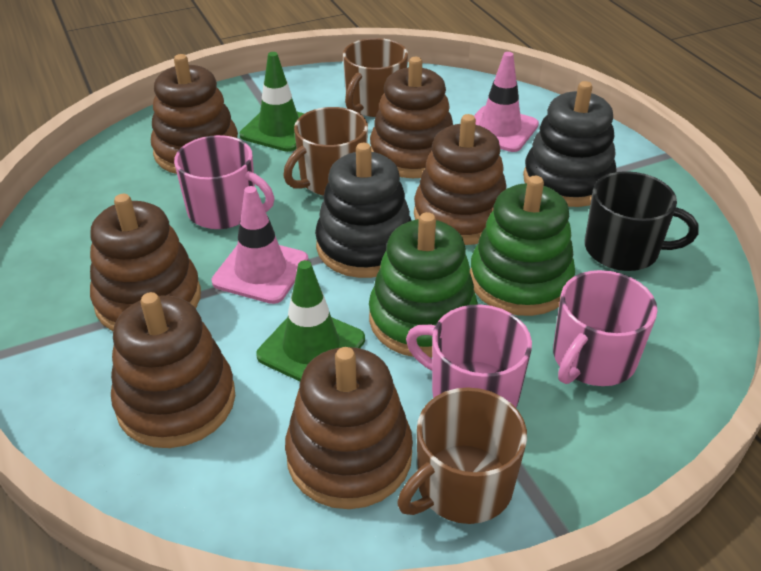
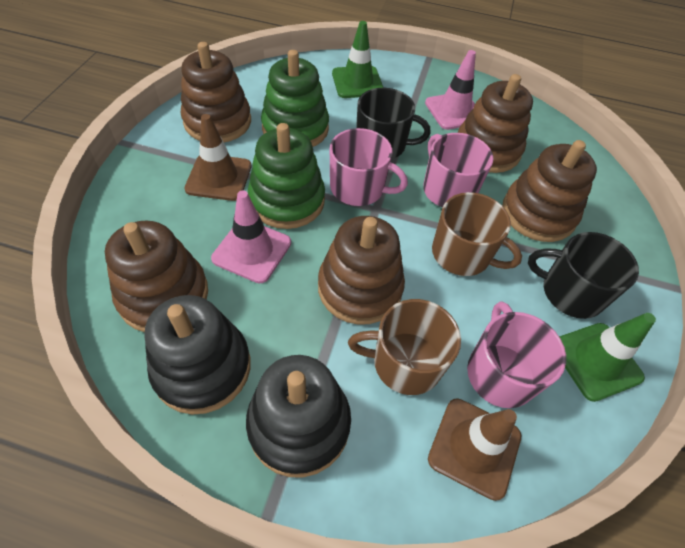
black mug: [585,171,698,271] = 1 -> [356,88,431,159] [528,232,639,319] = 2
brown mug: [283,107,368,196] [343,38,408,117] [397,388,527,524] = 3 -> [348,299,461,395] [432,192,522,276] = 2
brown stacking toy: [90,194,201,331] [111,292,235,448] [151,54,238,174] [285,347,413,509] [370,57,453,178] [414,114,507,245] = 6 -> [105,221,208,332] [181,42,251,142] [318,216,405,325] [458,74,533,173] [503,140,597,242] = 5
brown traffic cone: none = 0 -> [184,114,251,201] [428,398,521,501] = 2

